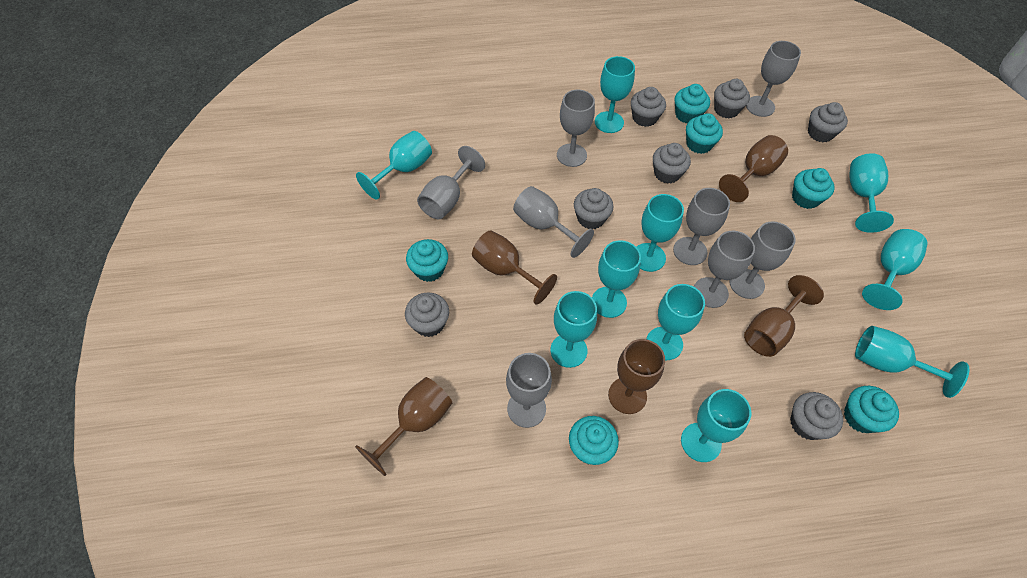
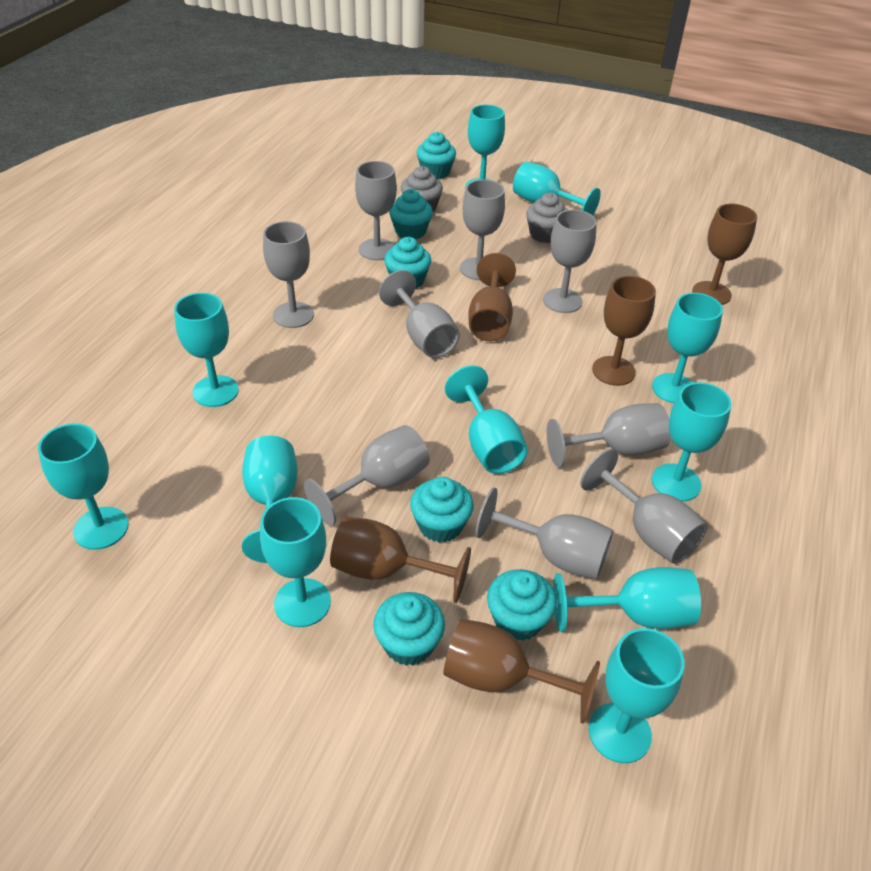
grey cupcake: [405,293,449,337] [574,188,614,229] [631,87,666,127] [653,143,691,184] [714,79,750,118] [790,392,843,440] [808,102,848,142] = 7 -> [401,166,443,212] [526,193,568,243] = 2
grey goblet: [417,146,485,219] [506,353,552,428] [513,186,594,258] [557,89,595,167] [673,188,730,265] [694,231,755,308] [729,221,796,299] [746,41,801,117] = 8 -> [263,221,314,328] [304,425,430,526] [355,161,397,260] [379,270,460,358] [460,180,505,280] [475,487,613,580] [543,210,597,313] [547,403,671,467] [580,449,708,564] = 9
turquoise goblet: [356,131,432,200] [550,291,597,368] [592,240,641,318] [595,56,635,133] [636,194,684,272] [646,284,705,360] [681,389,751,462] [850,153,894,233] [855,326,969,398] [862,229,927,310] = 10 -> [38,423,129,550] [174,293,239,407] [242,435,297,563] [260,497,331,627] [445,365,528,474] [465,105,505,189] [513,162,601,215] [553,567,701,632] [589,628,685,763] [652,293,723,403] [652,382,732,502] = 11

